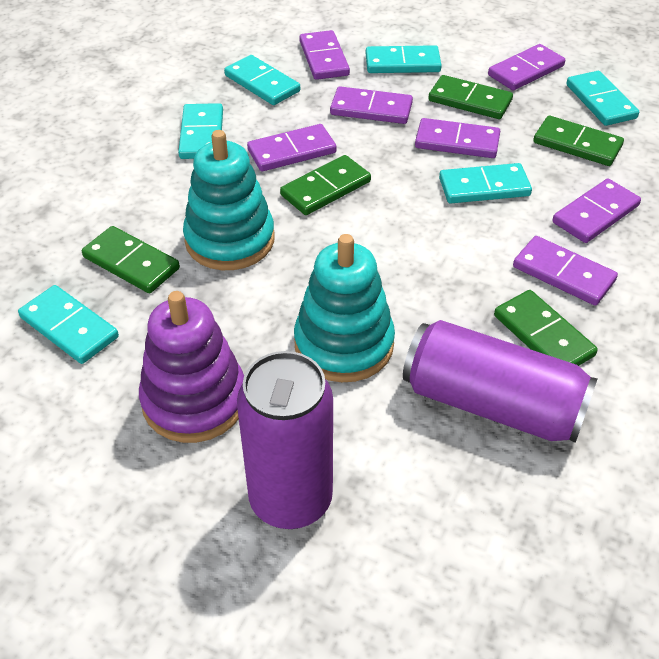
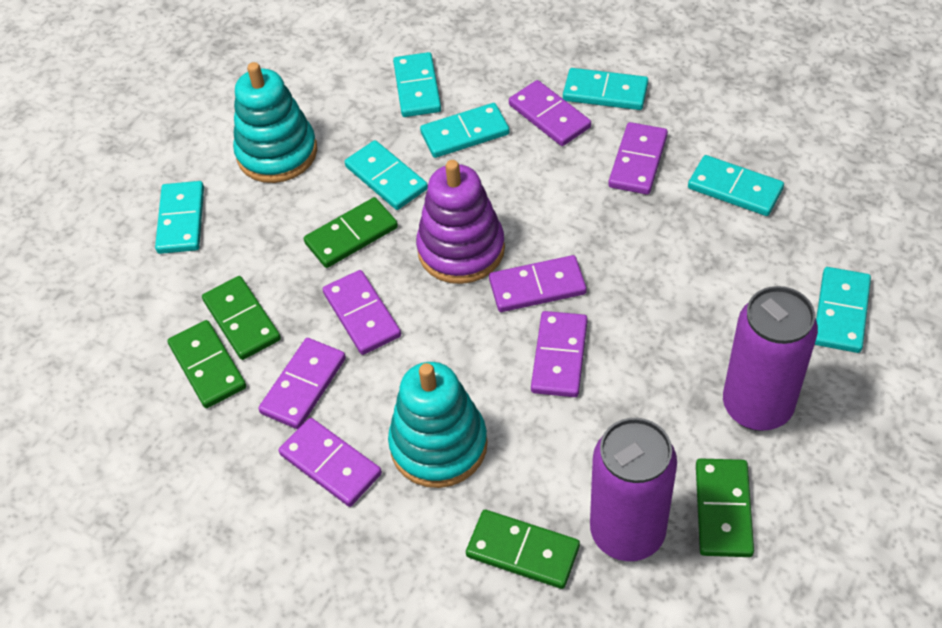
turquoise domino: [18,285,119,364] [178,103,223,159] [224,55,300,105] [366,45,442,73] [439,163,532,204] [566,71,639,126] = 6 -> [155,181,204,254] [345,140,428,210] [393,52,441,117] [420,103,510,158] [563,68,648,110] [688,155,784,216] [815,267,871,353] = 7

